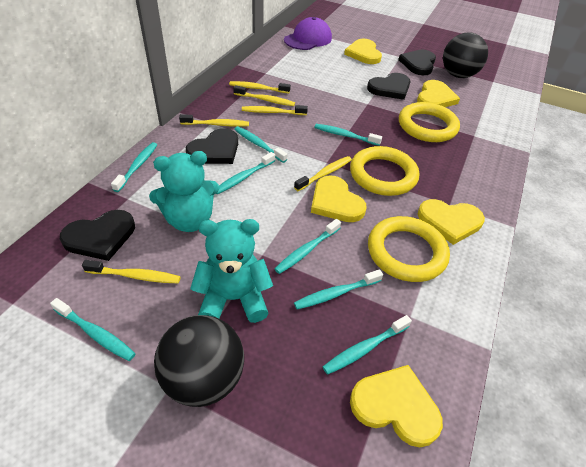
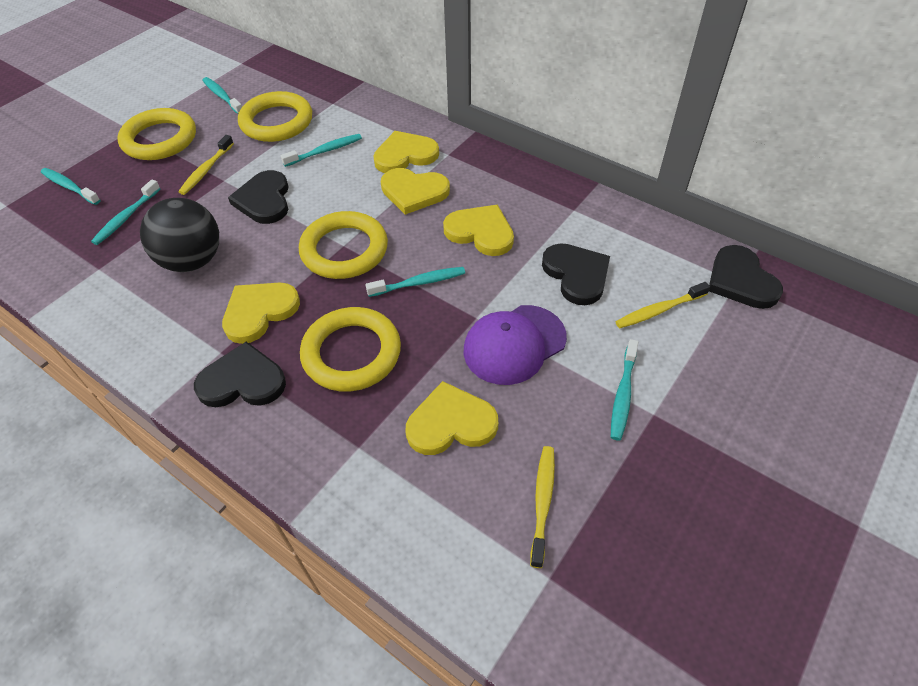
black ball: [154,315,244,407] [443,32,488,78] = 2 -> [140,198,219,272] = 1
turquoise teddy bear: [149,151,219,232] [190,219,273,323] = 2 -> none = 0
turquoise toothbrush: [50,298,136,361] [111,142,157,192] [216,152,275,194] [234,126,287,163] [275,219,341,274] [294,269,383,309] [314,124,382,146] [323,315,412,375] = 8 -> [41,168,100,205] [91,180,161,245] [202,77,242,114] [280,134,362,167] [365,267,465,297] [611,339,638,441] = 6
yellow ring: [350,146,419,196] [368,216,450,282] [399,102,460,142] = 3 -> [118,108,196,160] [238,91,312,142] [299,211,388,279] [300,307,401,392] = 4
yellow toothbrush: [82,260,181,283] [179,114,249,127] [229,81,291,93] [233,85,295,106] [242,105,308,115] [294,156,352,191] = 6 -> [178,135,234,195] [530,446,555,568] [615,282,710,328] = 3

